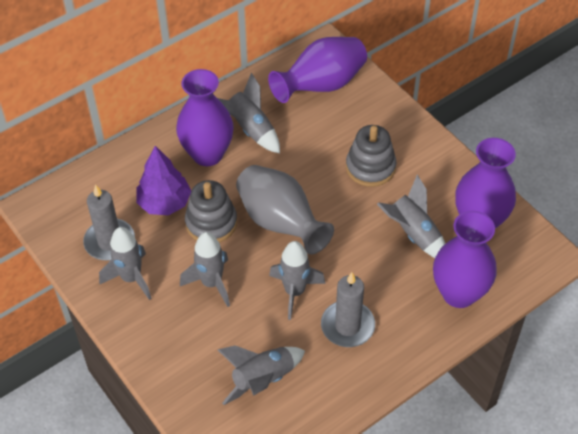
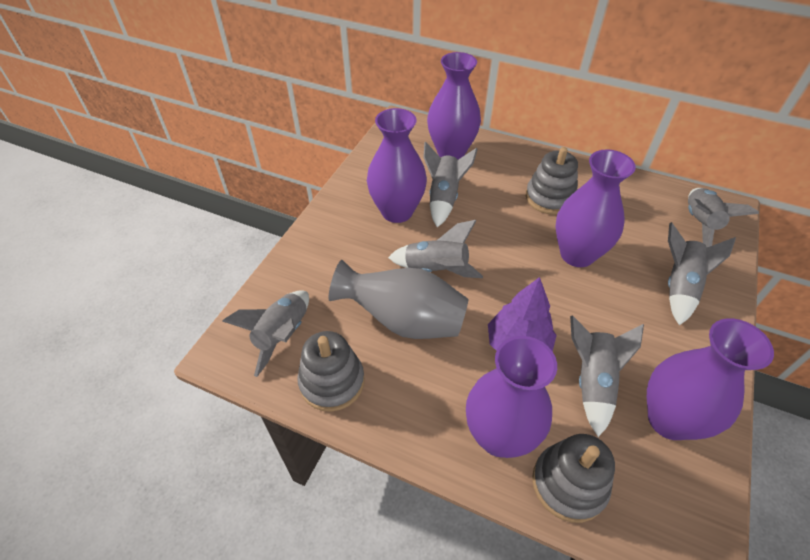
grey candle: [83,184,135,260] [321,272,375,347] = 2 -> none = 0
grey stacking toy: [185,180,237,242] [346,125,396,187] = 2 -> [298,331,365,412] [526,147,578,215] [532,434,615,523] = 3
purple vase: [176,69,234,166] [268,37,367,103] [433,211,497,308] [455,138,516,229] = 4 -> [367,108,427,223] [427,52,481,159] [466,336,557,458] [555,149,636,267] [647,318,774,440] = 5

